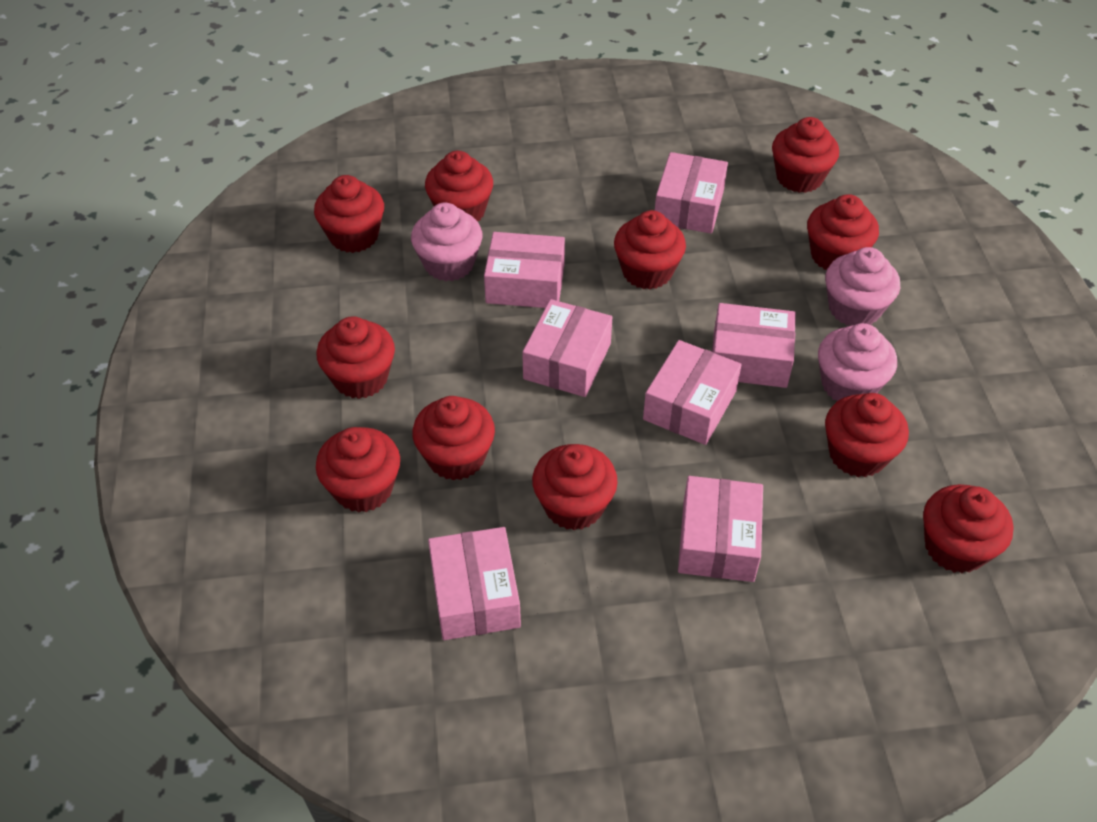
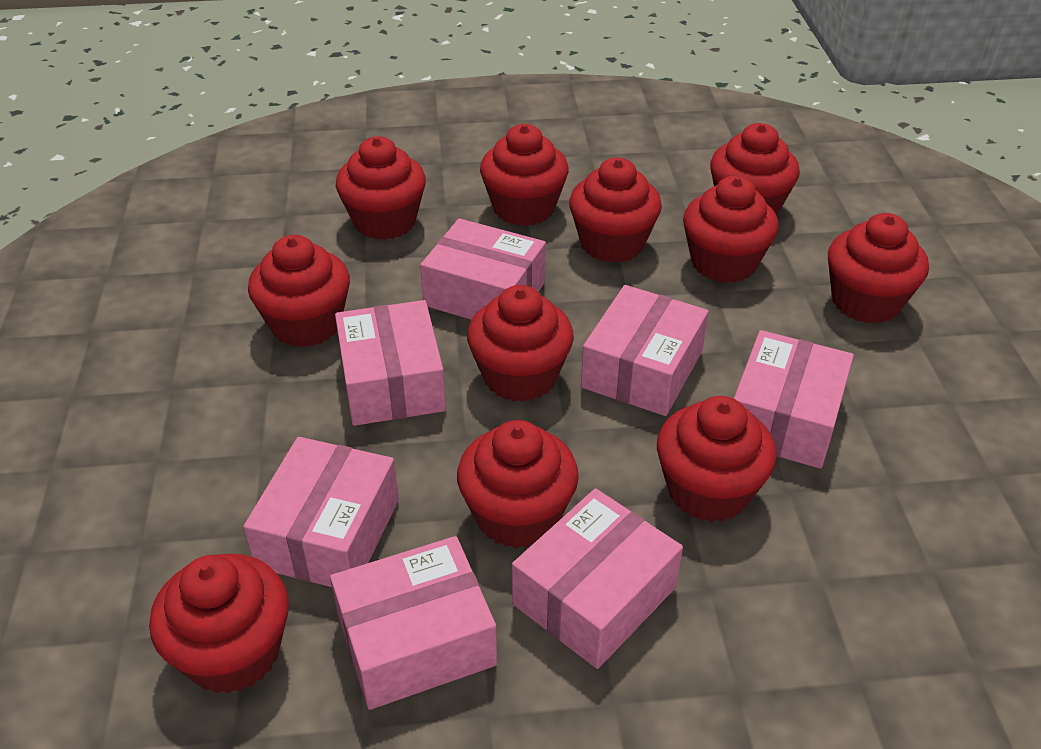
pink cupcake: [411,203,482,281] [818,323,897,401] [825,247,900,326] = 3 -> none = 0

